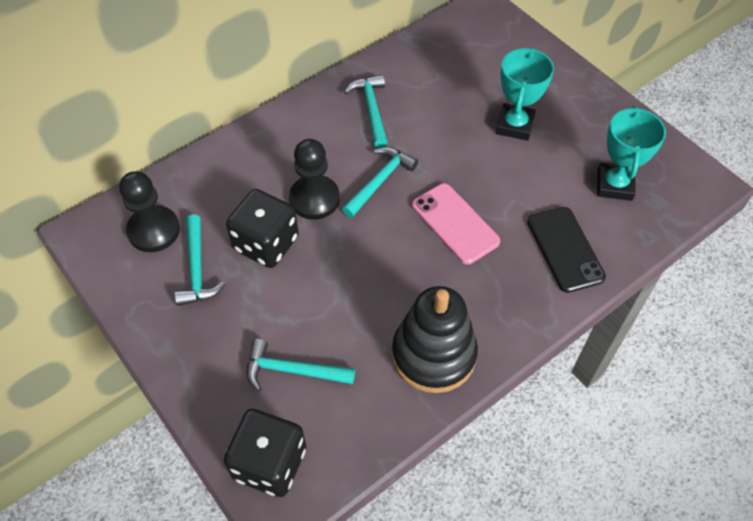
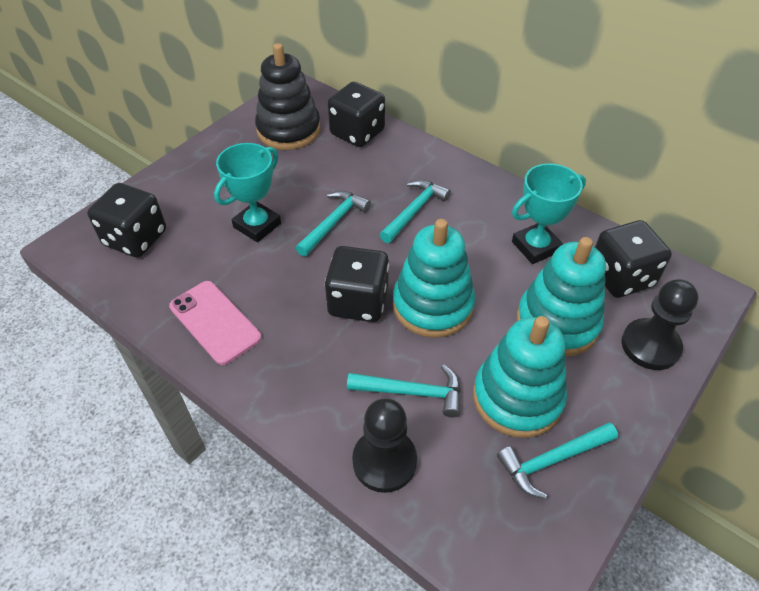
black dice: [224,409,306,497] [226,189,299,268] = 2 -> [87,183,166,258] [325,246,389,322] [328,82,385,147] [595,220,672,298] = 4
black phone: [527,207,606,293] = 1 -> none = 0
turquoise stacking toy: none = 0 -> [393,219,475,338] [473,316,567,438] [517,237,606,357] = 3

